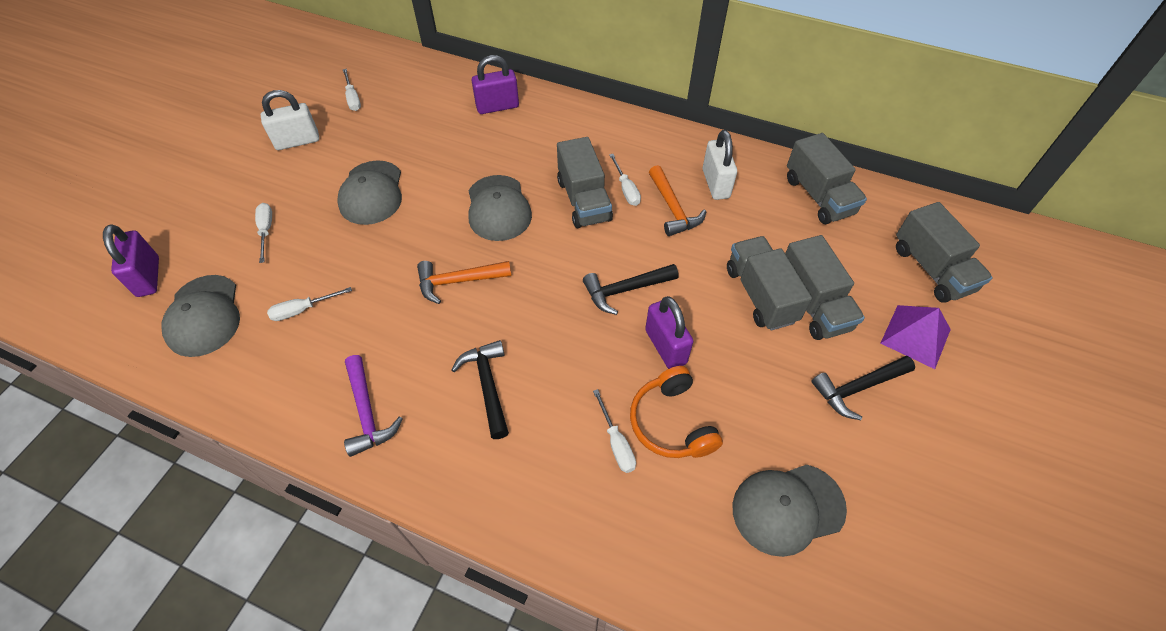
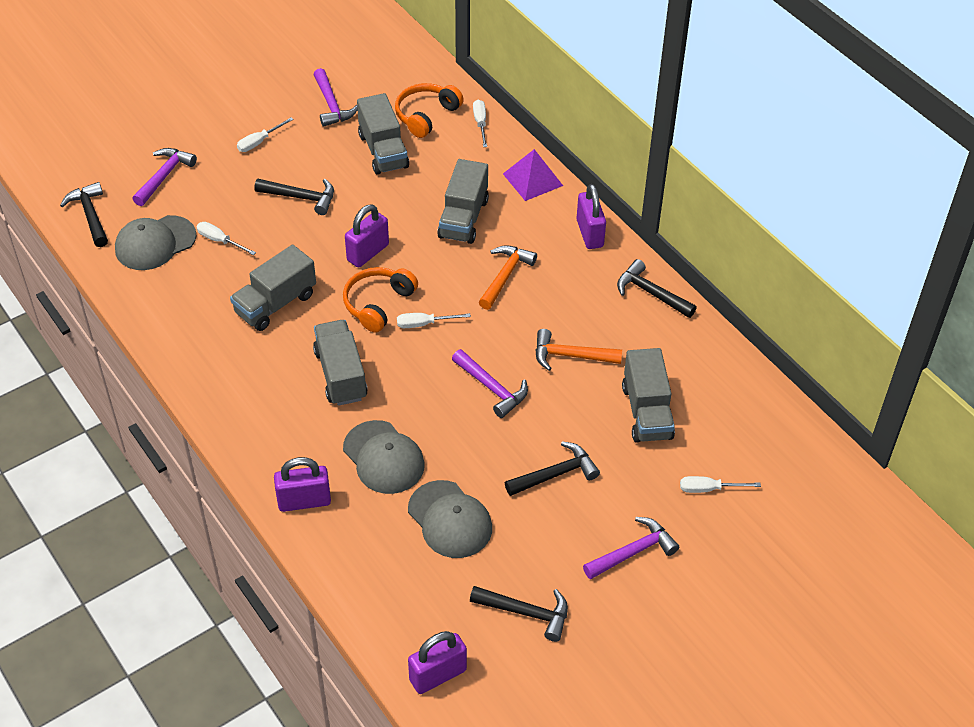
black hammer: [451,340,509,439] [583,264,679,315] [811,356,915,420] = 3 -> [60,182,108,247] [254,179,334,215] [470,586,568,642] [505,441,600,496] [617,259,697,318] = 5
grey cap: [161,275,240,357] [337,160,402,225] [468,175,532,241] [733,464,847,557] = 4 -> [115,215,197,270] [343,420,425,494] [408,480,492,558] = 3
orange headphones: [630,366,723,458] = 1 -> [343,267,418,333] [395,83,464,138] = 2
purple hammer: [344,355,403,457] = 1 -> [132,148,197,206] [314,68,357,127] [452,349,528,418] [583,517,679,579] = 4
purple padlock: [103,224,159,297] [472,55,519,114] [645,296,693,369] = 3 -> [274,457,331,512] [345,204,389,267] [408,631,467,694] [577,184,606,249] = 4
white padlock: [261,90,319,150] [703,130,737,200] = 2 -> none = 0

